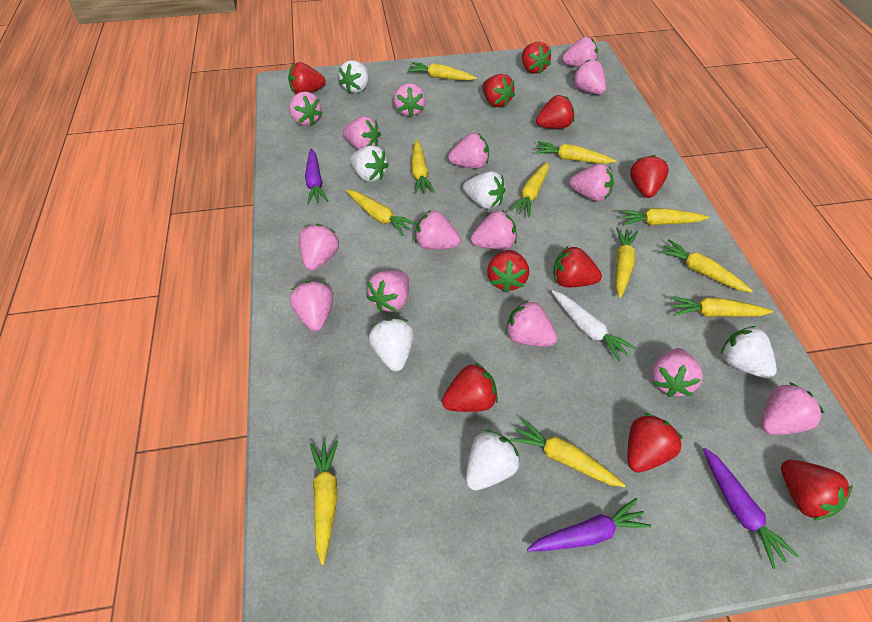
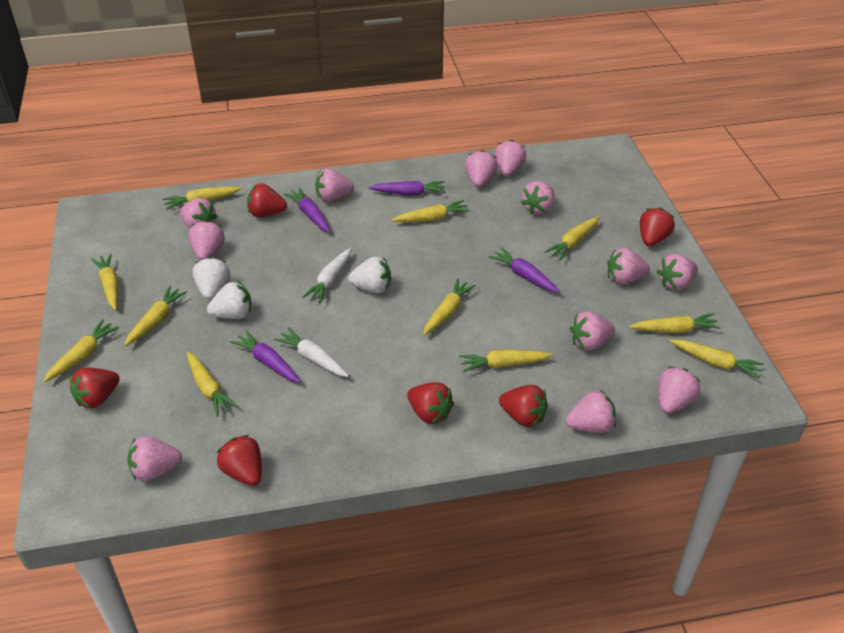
pink strawberry: [289,91,323,126] [290,281,334,331] [299,224,339,271] [342,116,381,150] [367,270,409,312] [394,83,426,117] [415,210,461,250] [448,133,489,169] [471,210,517,250] [505,300,557,346] [562,37,598,68] [569,164,614,202] [572,59,606,95] [651,348,703,397] [761,382,824,435] = 15 -> [127,436,182,482] [180,198,218,229] [189,220,225,260] [315,168,354,202] [465,150,498,187] [494,140,526,176] [521,181,554,215] [566,390,616,433] [570,311,615,351] [607,248,650,284] [657,254,698,291] [658,366,700,413] = 12
purple carrot: [305,149,328,205] [527,498,651,551] [703,448,798,569] = 3 -> [230,330,301,383] [284,187,330,232] [368,181,445,195] [489,247,560,293] = 4
red strawberry: [288,62,326,94] [442,363,498,412] [482,74,515,107] [487,250,529,293] [522,42,551,74] [536,95,575,129] [553,246,602,287] [627,413,683,473] [630,155,669,198] [781,460,852,520] = 10 -> [70,368,119,408] [217,435,262,486] [247,183,287,217] [407,382,454,424] [499,385,548,427] [640,208,675,246] = 6
white carrot: [551,290,635,362] = 1 -> [274,327,349,377] [302,248,351,303] = 2
white strawberry: [339,60,369,93] [350,145,389,182] [369,318,414,371] [463,171,505,209] [466,430,520,491] [721,326,777,378] = 6 -> [192,257,230,300] [207,281,252,319] [348,257,391,293] = 3

